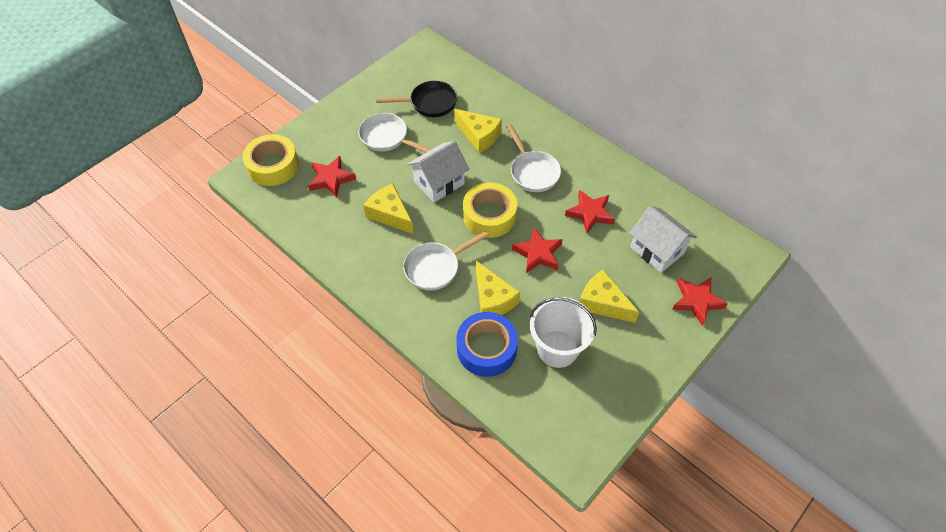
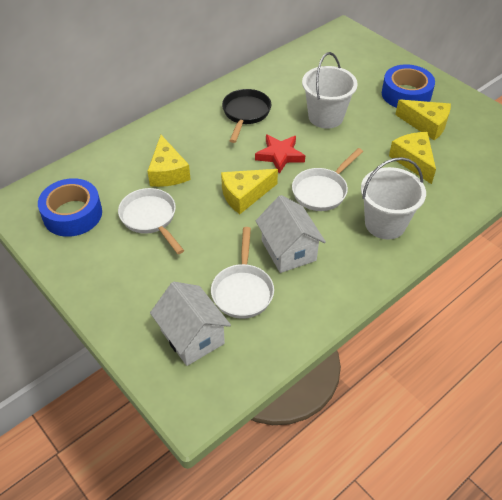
blue tape: [456,312,518,377] = 1 -> [38,178,102,237] [382,64,435,108] = 2
red star: [308,156,356,198] [512,227,563,273] [565,190,615,233] [672,278,728,326] = 4 -> [255,135,305,174] = 1
white bucket: [529,297,597,368] = 1 -> [302,52,358,129] [361,157,426,239] = 2
yellow tape: [243,134,299,186] [463,183,517,238] = 2 -> none = 0

